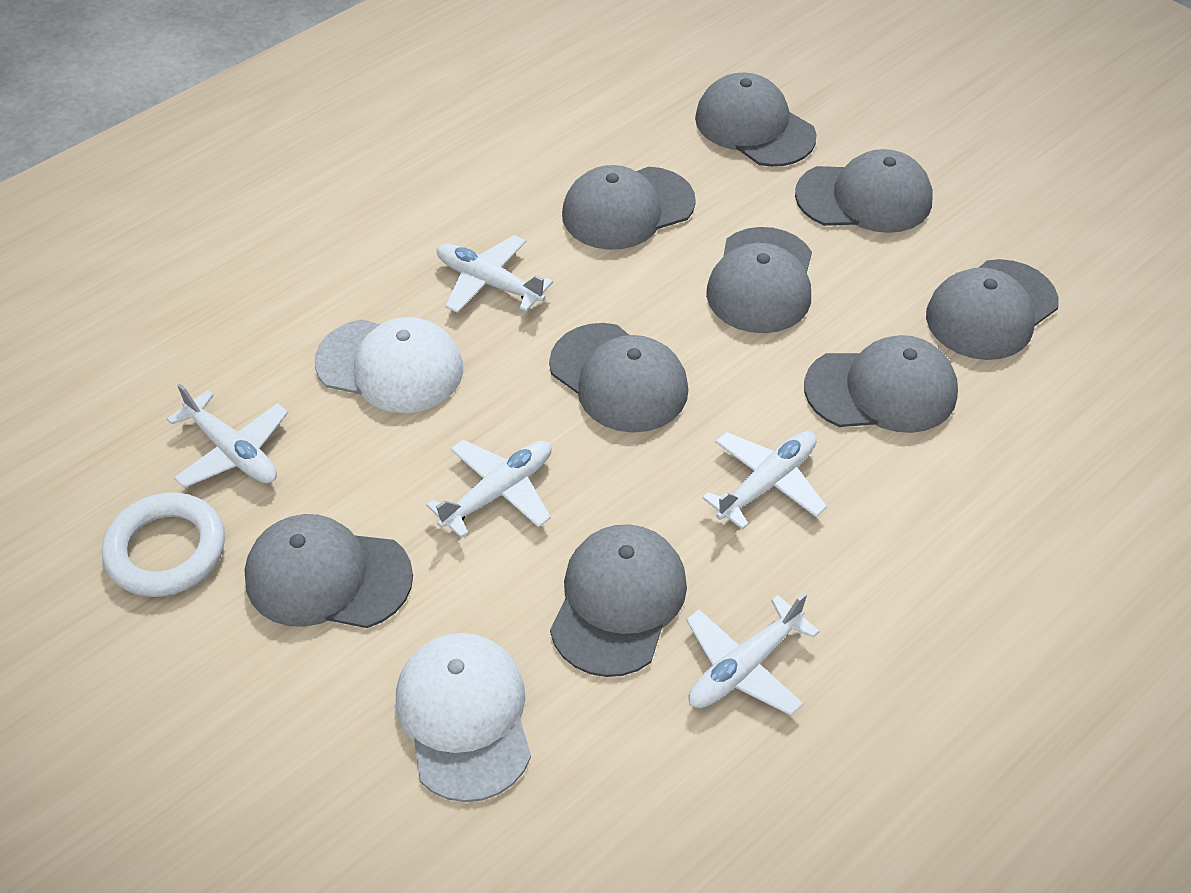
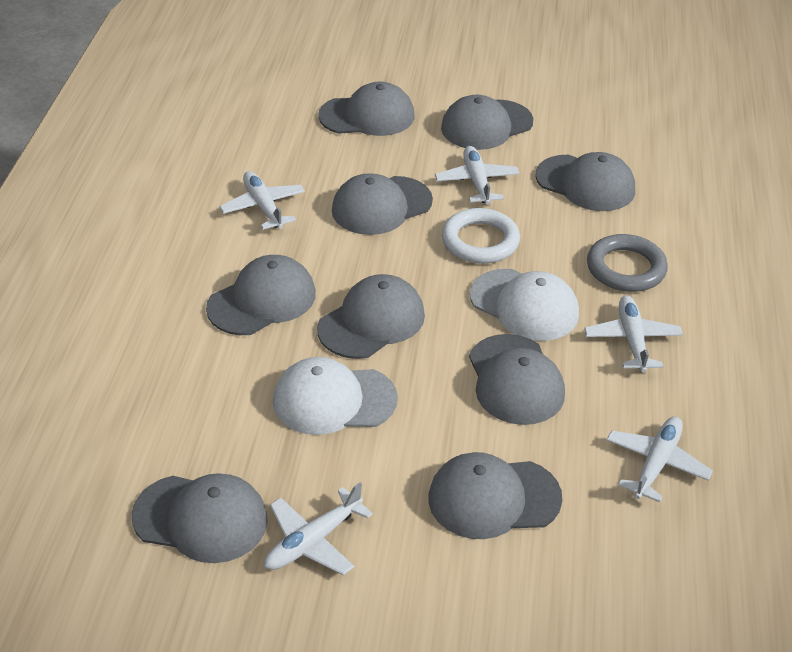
grey ring: none = 0 -> [587,234,668,292] = 1

